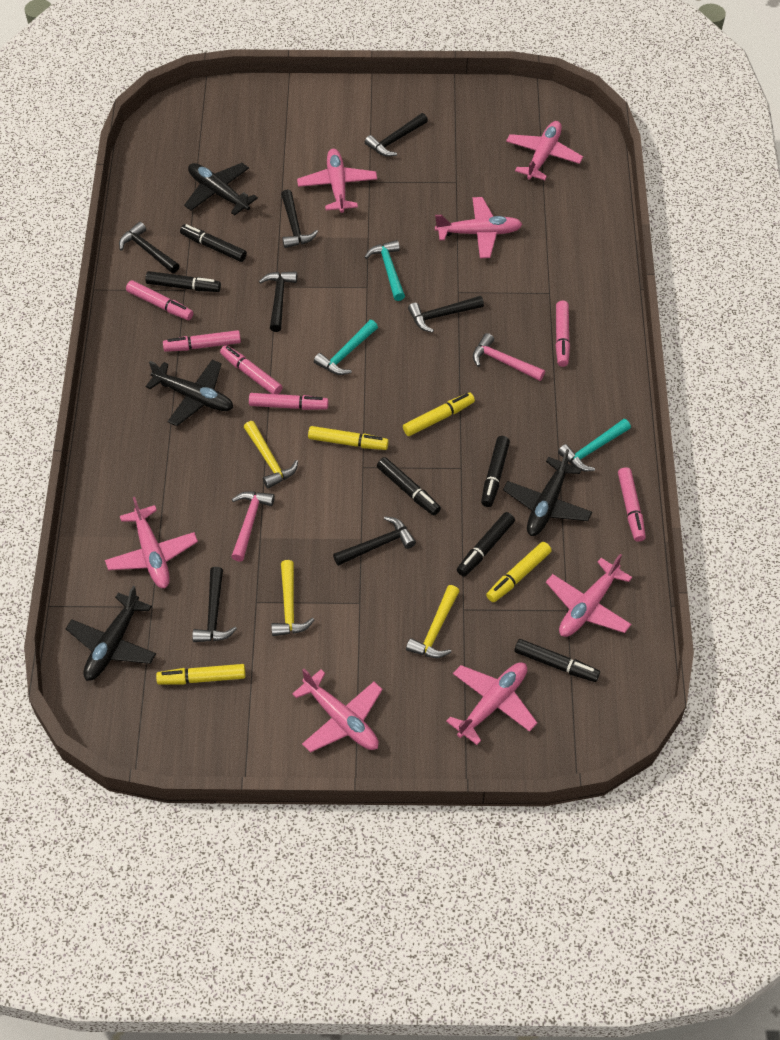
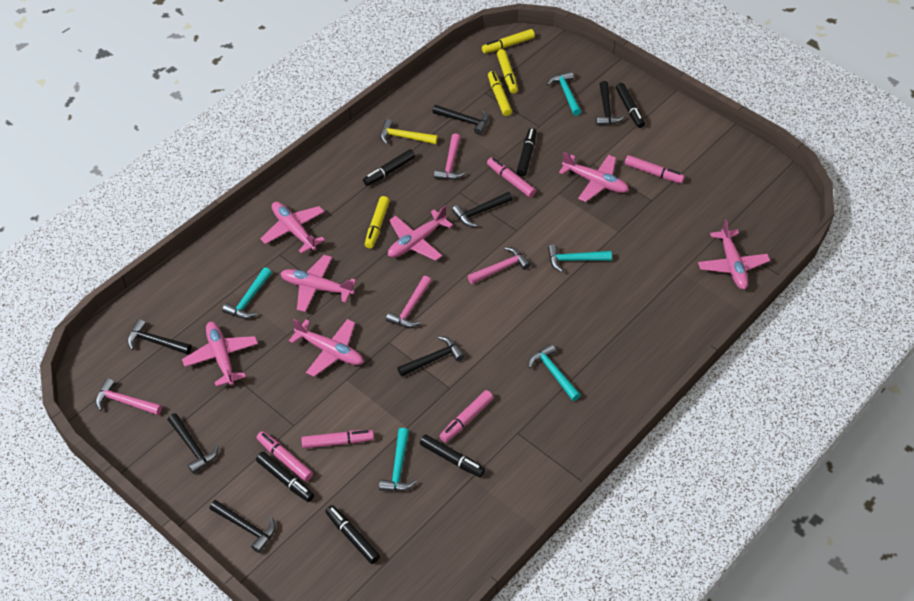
black plane: [66,586,156,681] [146,360,233,426] [184,163,258,215] [503,449,592,536] = 4 -> none = 0
pink hammer: [231,492,275,562] [473,333,545,381] = 2 -> [95,378,162,415] [386,276,431,327] [434,134,466,180] [468,247,531,284] = 4
pink marker: [126,280,193,320] [163,330,241,352] [220,345,282,394] [249,393,329,410] [556,301,570,367] [618,467,646,542] = 6 -> [257,431,313,482] [301,430,374,448] [439,390,493,443] [487,157,536,197] [625,155,685,183] = 5
turquoise hammer: [314,320,378,375] [364,240,405,301] [558,419,631,471] = 3 -> [222,267,272,319] [379,428,417,491] [528,344,581,401] [547,71,581,116] [548,244,612,272] = 5
yellow hammer: [244,421,298,488] [271,560,314,636] [406,585,459,658] = 3 -> [380,119,438,144] = 1

